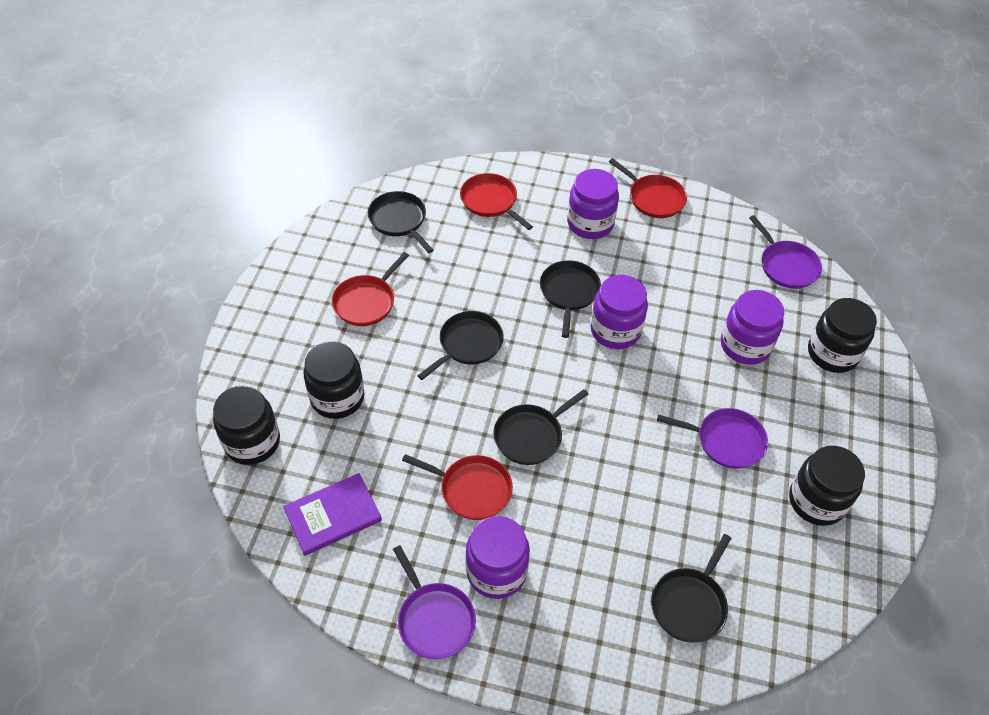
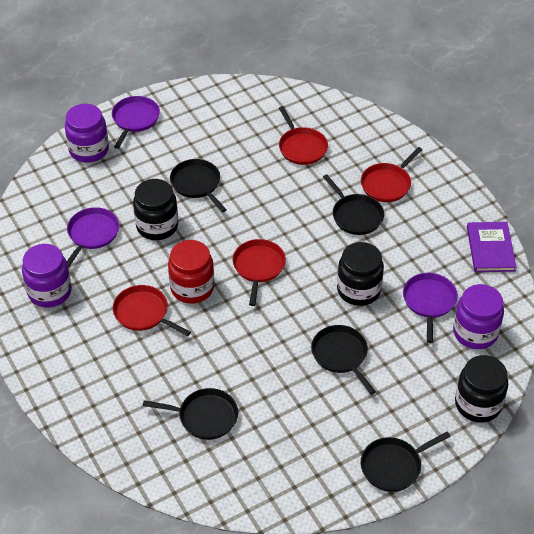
black jar: [213,386,280,465] [303,341,365,419] [789,446,865,526] [808,298,877,373] = 4 -> [133,179,178,240] [337,242,384,306] [455,355,508,423] = 3
purple jar: [465,516,530,599] [567,169,619,239] [590,275,648,349] [721,290,784,365] = 4 -> [22,244,72,307] [65,104,109,163] [453,284,504,349] = 3
red jar: none = 0 -> [168,240,214,304] = 1

